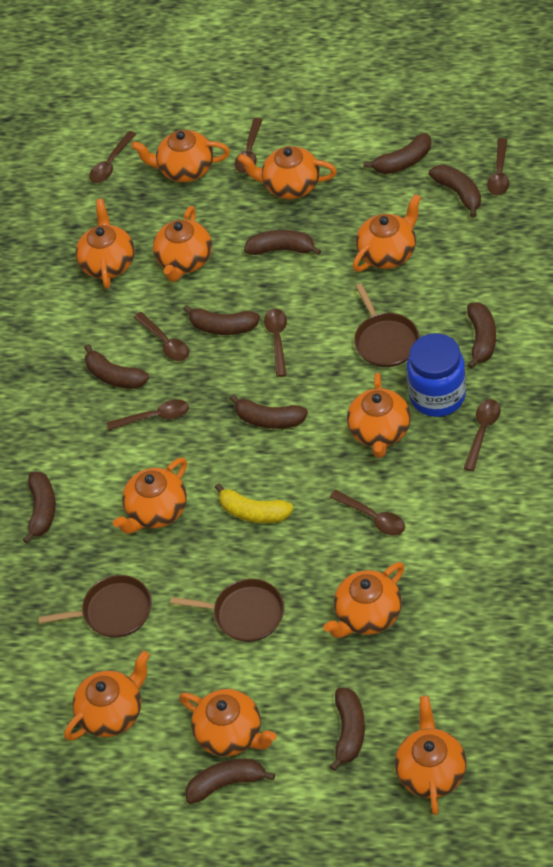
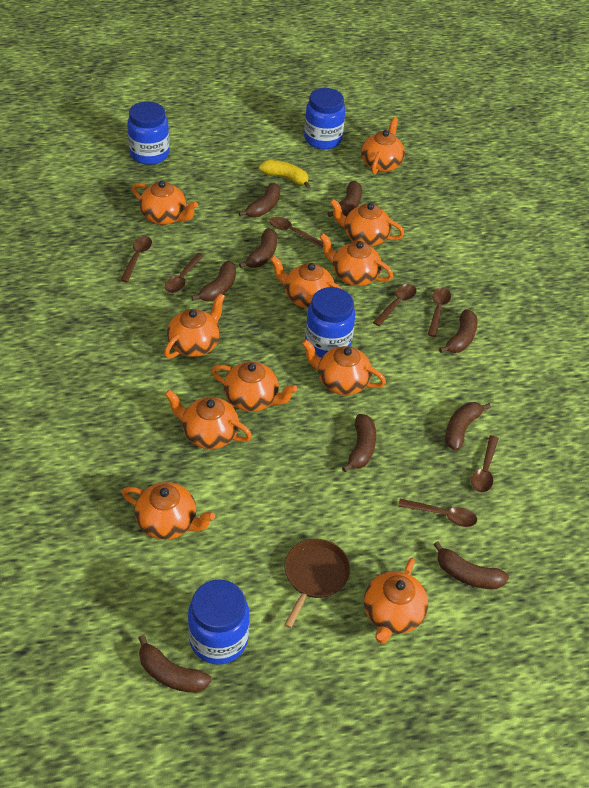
blue jar: [407,333,466,417] = 1 -> [127,101,169,165] [188,579,250,664] [304,88,345,149] [305,287,356,357] = 4
brown banana: [23,472,56,544] [84,344,149,389] [183,305,260,335] [185,759,275,804] [229,394,308,429] [244,230,322,255] [329,688,365,771] [363,133,431,174] [429,165,481,218] [467,302,496,369] = 10 -> [138,635,211,693] [191,261,236,301] [239,183,280,217] [239,228,277,268] [327,181,362,217] [342,414,376,472] [433,541,509,589] [439,309,477,353] [445,402,491,451] = 9
brown pan: [38,575,152,638] [170,579,284,642] [354,283,420,367] = 3 -> [284,539,350,628] = 1
brown spoon: [89,131,136,183] [107,399,189,430] [134,312,189,361] [235,118,263,173] [264,309,287,377] [330,490,405,535] [463,399,501,471] [487,138,509,196] = 8 -> [120,236,152,282] [165,253,204,293] [269,216,323,248] [373,284,417,326] [398,499,477,527] [428,287,451,337] [471,435,499,493] = 7

